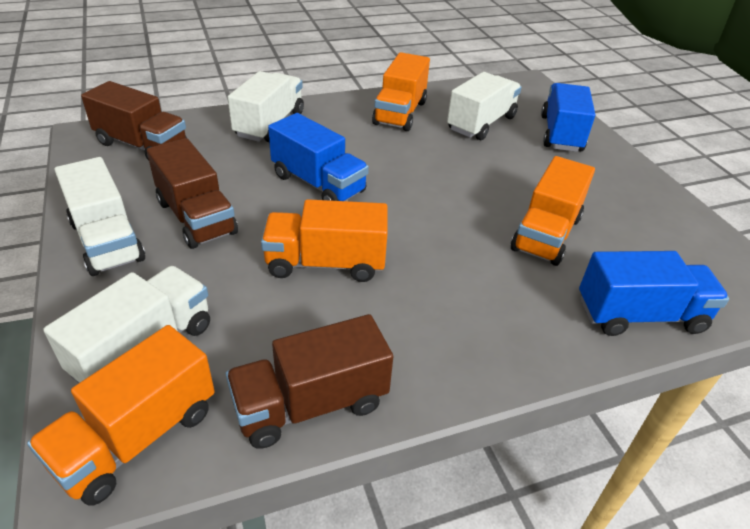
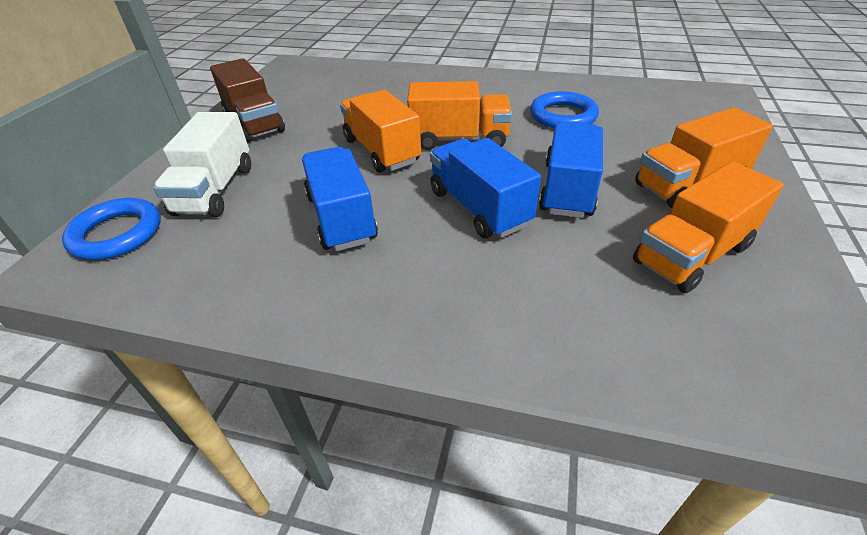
blue ring: none = 0 -> [62,198,161,260] [530,91,599,128] = 2
brown truck: [81,81,187,161] [147,138,238,249] [226,314,393,449] = 3 -> [210,58,285,142] = 1
white truck: [43,266,210,383] [54,157,145,276] [228,71,304,142] [447,72,522,140] = 4 -> [153,112,251,217] = 1

